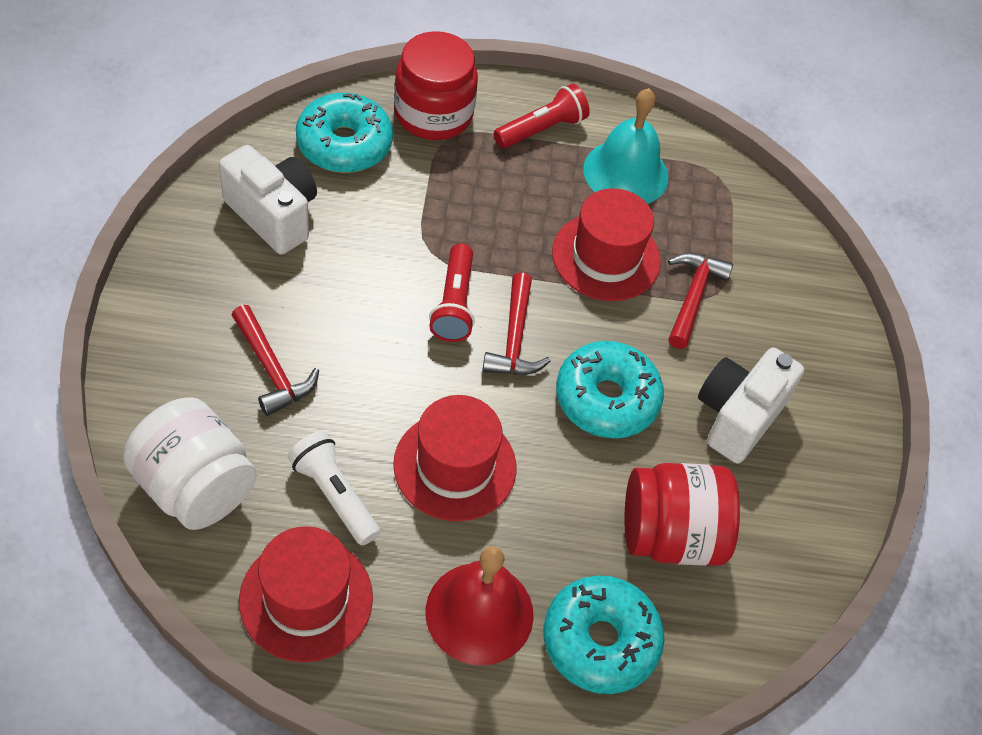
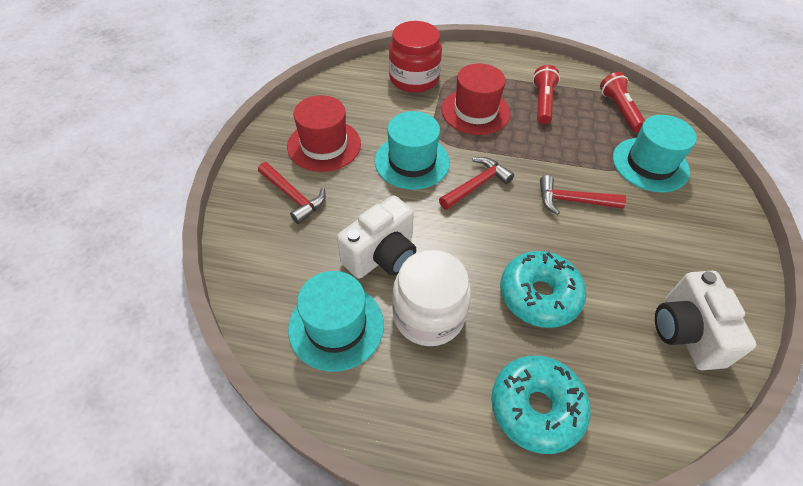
red bell: [426,546,534,665] = 1 -> none = 0
red hat: [239,526,373,662] [393,395,516,521] [552,188,661,301] = 3 -> [287,95,361,172] [442,63,511,135] = 2
red jar: [394,31,478,140] [625,463,740,566] = 2 -> [389,21,442,93] = 1
turquoise bell: [583,88,668,204] = 1 -> none = 0
turquoise donut: [296,93,393,173] [543,576,664,694] [556,341,664,438] = 3 -> [491,356,591,454] [500,251,586,328] = 2
turquoise hat: none = 0 -> [288,271,384,372] [375,111,450,190] [613,115,697,192] = 3
white flashlight: [287,431,380,546] = 1 -> none = 0

